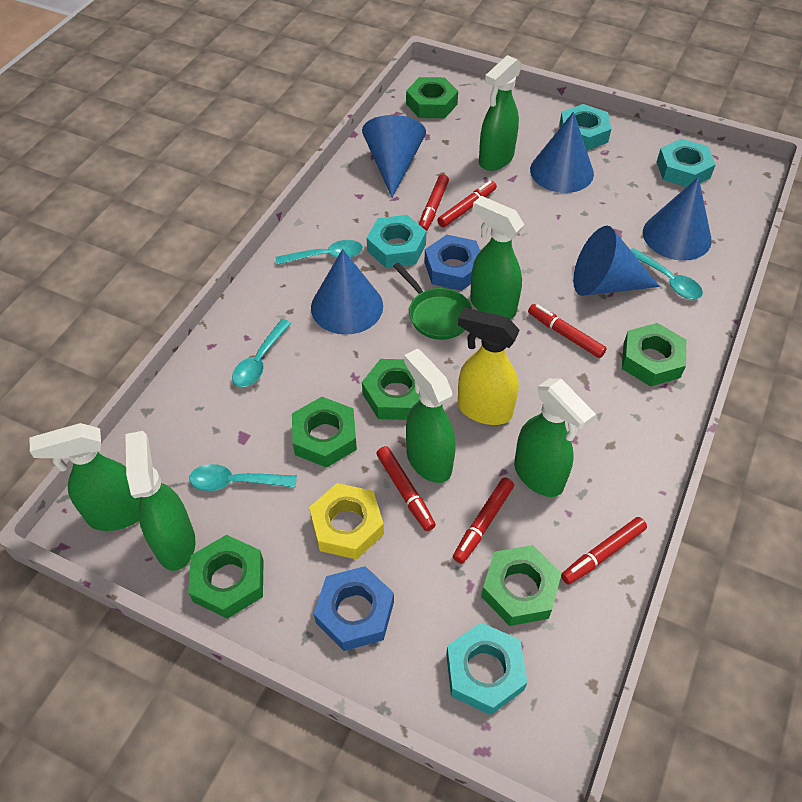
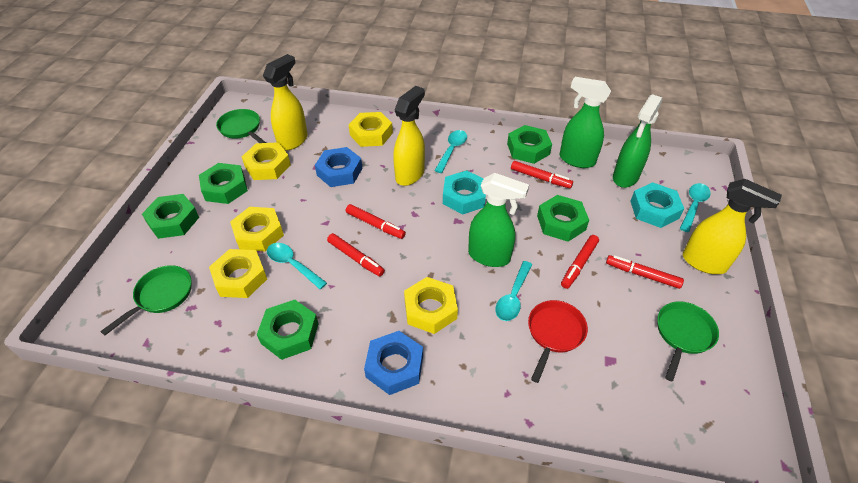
blue cone: [311,249,383,335] [362,115,426,198] [530,112,594,193] [573,226,660,296] [643,177,712,261] = 5 -> none = 0
green nut: [188,535,264,619] [292,397,357,468] [362,359,420,420] [406,77,458,118] [481,545,562,626] [622,323,686,387] = 6 -> [142,194,199,239] [199,163,248,204] [257,300,319,360] [507,125,552,164] [537,195,589,242] = 5
green pan: [393,262,472,340] = 1 -> [100,265,192,335] [216,109,266,143] [657,301,719,381] = 3
green spray bottle: [30,423,140,531] [125,431,195,571] [404,349,456,483] [470,196,524,319] [479,55,522,171] [514,378,596,497] = 6 -> [468,173,529,267] [559,77,611,168] [613,94,662,188] = 3
red marker: [376,446,436,531] [419,174,449,232] [437,181,497,227] [453,477,514,564] [528,304,607,358] [561,517,647,585] = 6 -> [327,233,385,277] [346,204,406,239] [511,161,573,188] [561,235,599,289] [606,255,684,289] = 5
red pan: none = 0 -> [528,300,588,383] = 1
turquoise nut: [367,215,426,268] [446,622,527,715] [559,104,611,151] [657,139,716,187] = 4 -> [443,170,486,214] [630,182,684,228] = 2
yellow nut: [309,483,384,559] = 1 -> [209,249,267,298] [230,207,284,251] [242,142,291,180] [349,112,393,147] [404,277,458,334] = 5
yellow spray bottle: [458,308,520,425] = 1 -> [263,54,308,150] [393,86,425,186] [683,179,782,274] = 3

